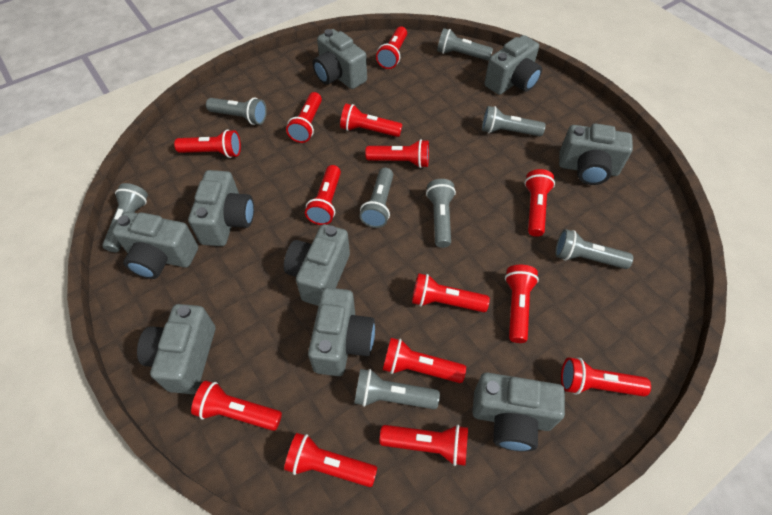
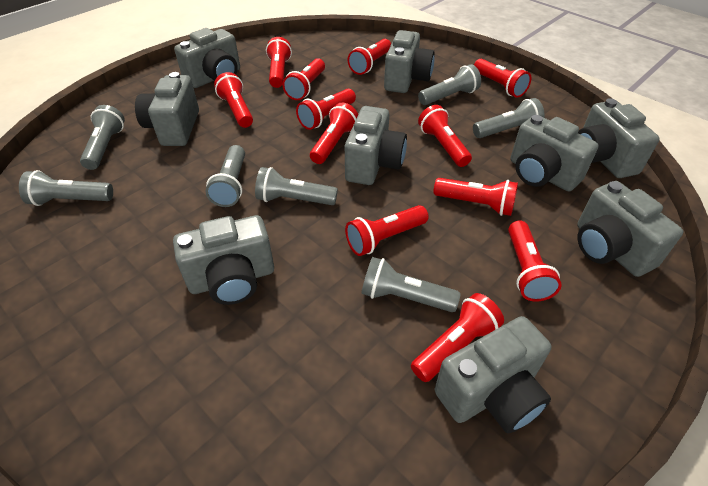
grey flashlight: [102,183,148,252] [206,97,267,125] [354,369,440,409] [360,168,393,228] [426,179,456,248] [437,28,493,61] [482,106,546,136] [555,229,633,269] = 8 -> [19,170,113,206] [80,105,125,170] [206,145,245,207] [255,167,338,205] [361,257,461,312] [418,64,481,105] [473,98,545,138] = 7
red flashlight: [174,130,241,158] [191,381,282,431] [284,433,377,487] [286,92,322,143] [305,165,341,225] [340,104,402,137] [365,139,429,168] [376,26,407,69] [380,425,468,466] [383,338,466,383] [412,273,490,312] [505,265,539,343] [524,169,555,237] [561,357,651,397] = 14 -> [214,72,253,128] [266,37,292,88] [283,58,325,100] [296,89,356,130] [310,103,358,164] [345,205,429,256] [348,39,391,75] [411,293,504,382] [418,105,472,167] [434,178,518,216] [474,59,531,98] [508,220,562,302] = 12

